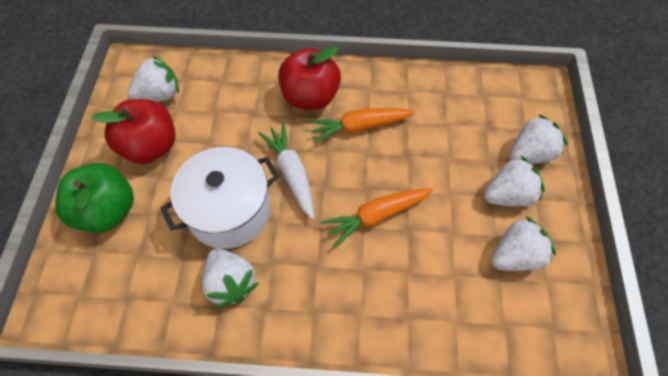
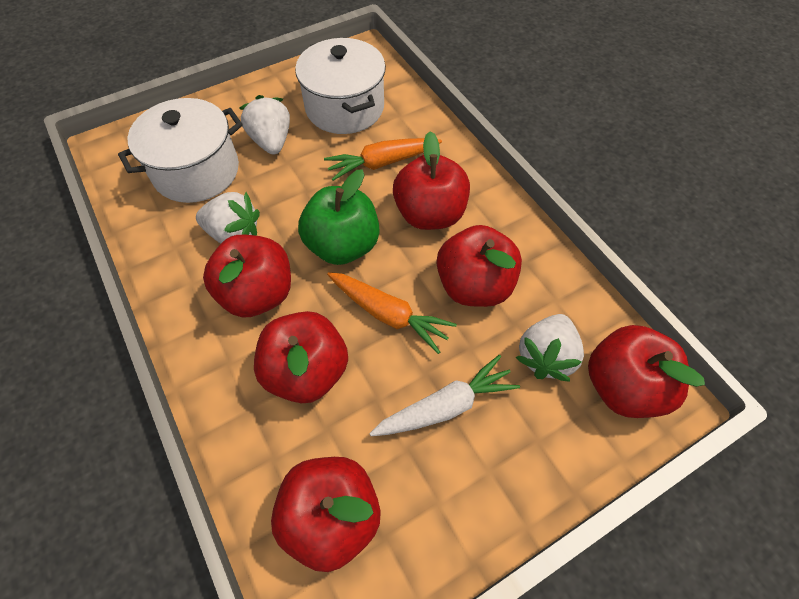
red apple: [92,99,176,164] [278,46,341,110] = 2 -> [203,235,291,318] [254,311,348,403] [271,457,381,572] [393,131,470,230] [437,225,522,307] [588,325,705,418] = 6
white pot: [160,147,280,249] = 1 -> [118,98,243,203] [295,38,386,134] = 2
white strawberry: [127,55,179,102] [202,249,259,309] [484,156,545,206] [491,216,556,271] [509,114,568,164] = 5 -> [196,192,260,243] [239,95,290,155] [515,314,584,382] = 3

